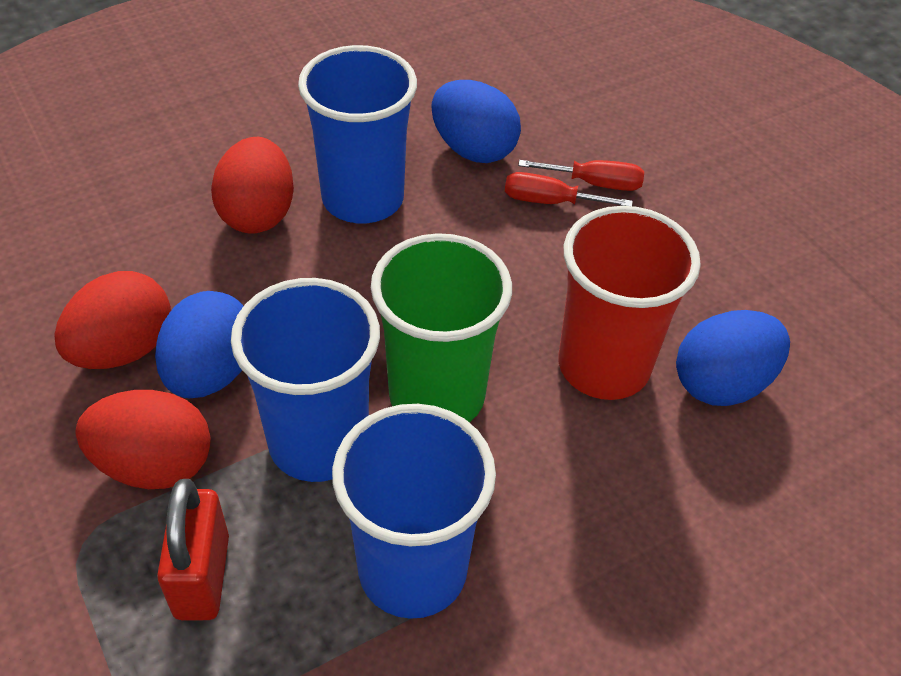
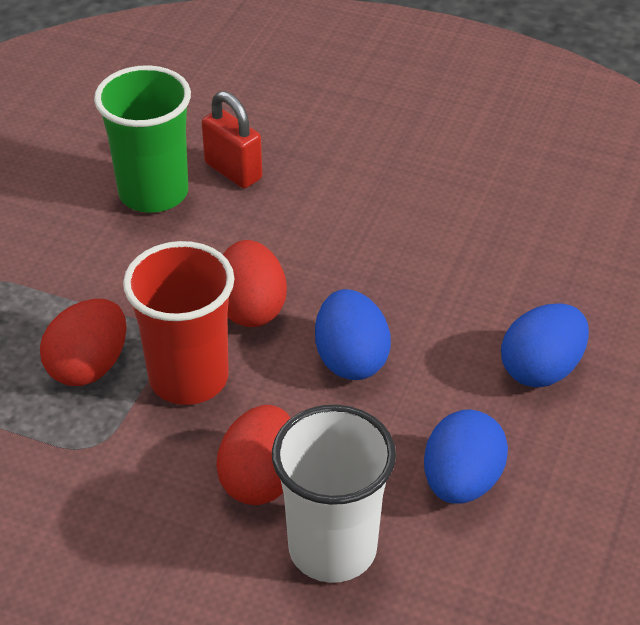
blue cup: [231,278,380,482] [298,45,417,223] [332,404,496,619] = 3 -> none = 0
red screwdriver: [505,172,633,206] [518,160,644,191] = 2 -> none = 0
white cup: none = 0 -> [272,405,396,583] = 1

